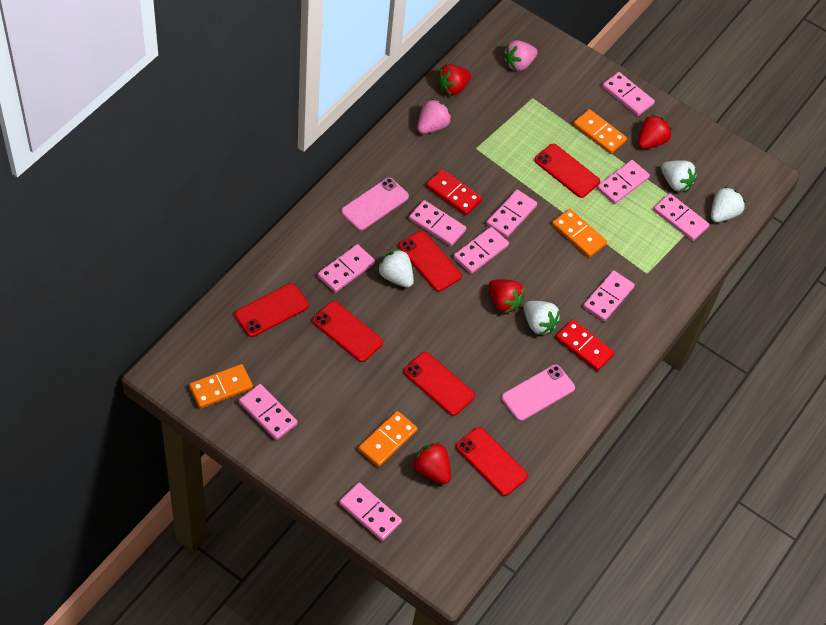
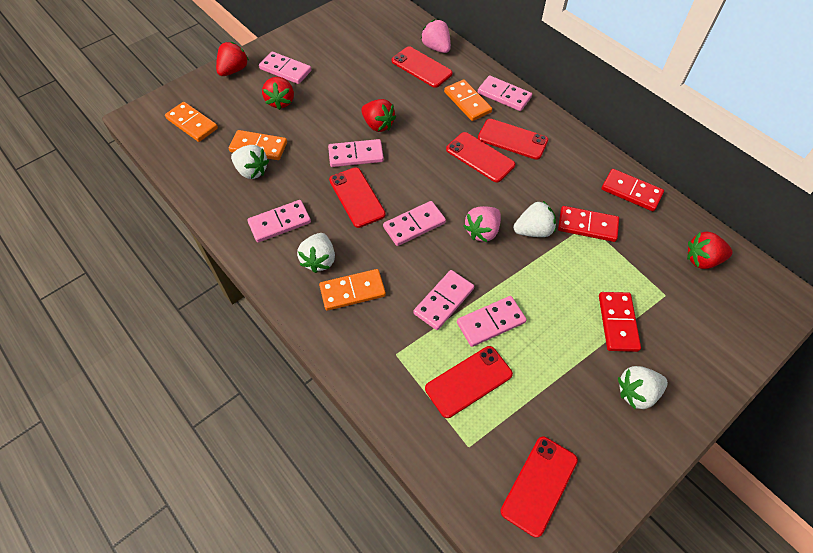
pink domino: [239,384,298,440] [317,244,375,293] [339,483,402,541] [409,200,466,246] [453,227,509,274] [486,189,537,238] [583,270,635,321] [597,160,650,204] [602,72,655,116] [653,193,709,241] = 10 -> [247,200,311,242] [259,52,311,84] [328,139,384,167] [383,201,446,246] [413,270,474,330] [457,296,527,347] [478,75,532,111] = 7
pink phone: [341,177,409,231] [501,365,575,421] = 2 -> none = 0
red domino: [426,169,482,216] [555,319,615,371] = 2 -> [558,206,619,242] [599,292,641,352] [602,169,664,211] = 3

